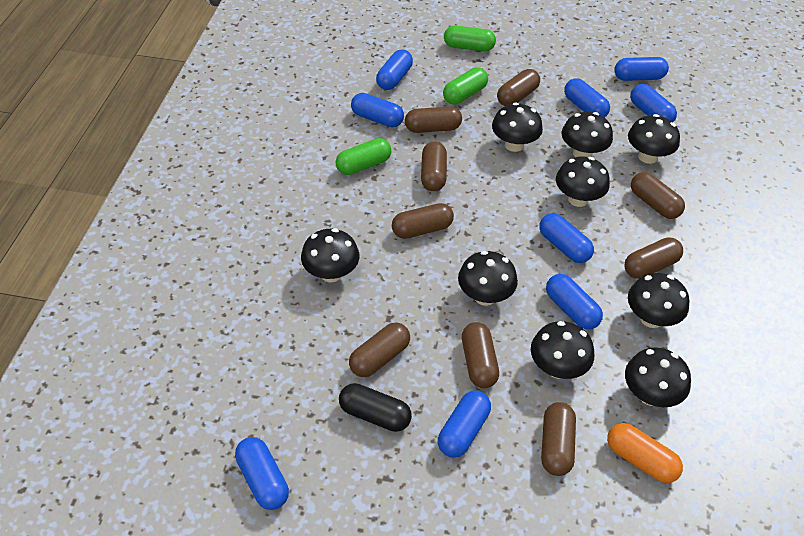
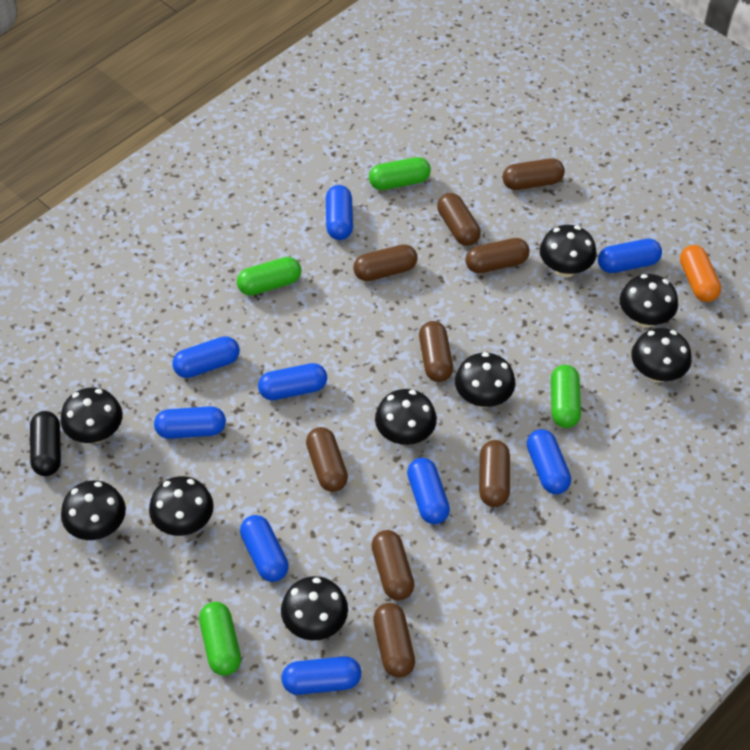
green capsule: [336,138,391,175] [443,67,488,105] [444,26,496,51] = 3 -> [199,602,241,676] [237,257,301,296] [369,157,431,190] [551,365,581,428] = 4

